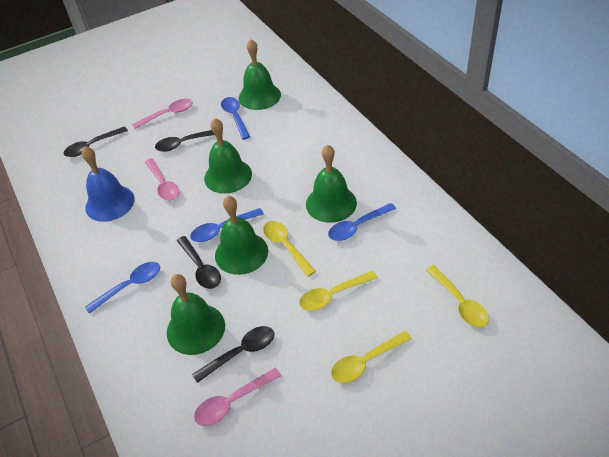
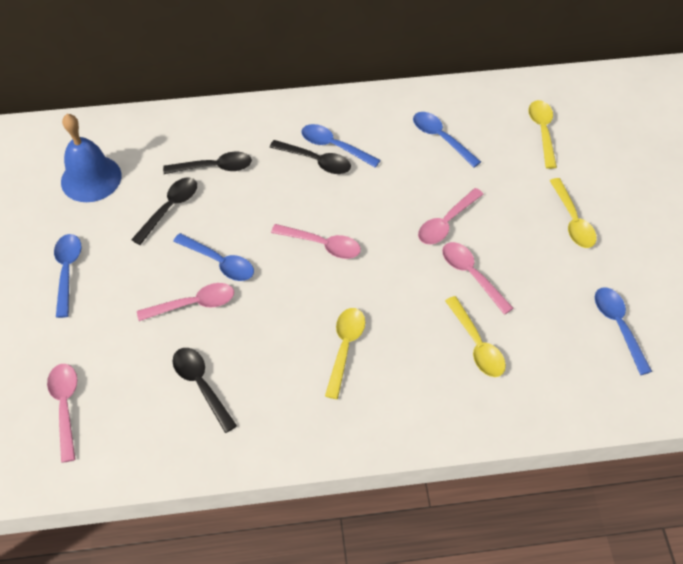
blue spoon: [85,262,160,314] [190,208,264,242] [221,97,250,140] [328,203,396,241] = 4 -> [54,234,81,318] [173,233,254,281] [301,124,380,168] [413,112,481,167] [595,287,652,375] = 5
green bell: [167,274,225,355] [204,118,252,194] [215,196,268,275] [239,39,281,110] [306,144,357,223] = 5 -> none = 0
pink spoon: [132,99,193,129] [145,159,179,200] [194,368,281,426] = 3 -> [47,364,77,463] [137,283,234,321] [271,224,361,259] [418,188,483,244] [442,242,513,315] = 5

